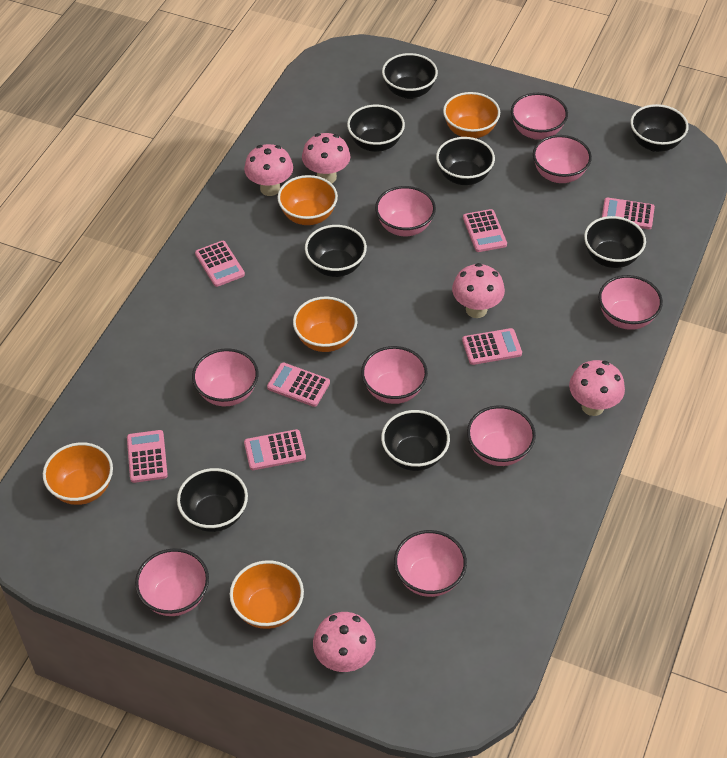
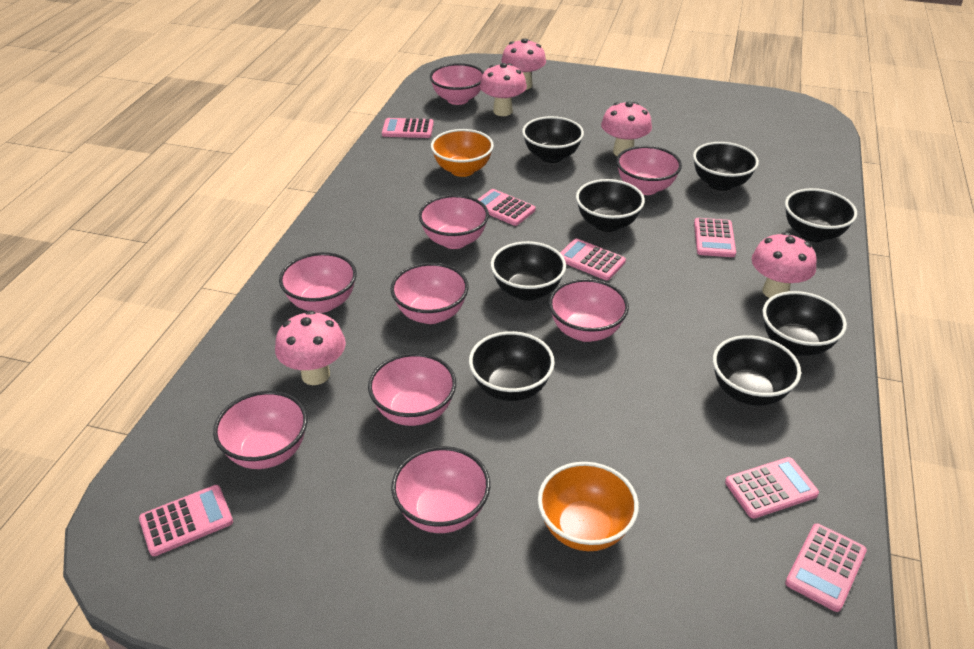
orange bowl: [43,442,113,505] [230,560,304,629] [277,175,338,225] [293,297,358,352] [443,92,500,138] = 5 -> [431,129,494,177] [538,462,639,551] = 2

